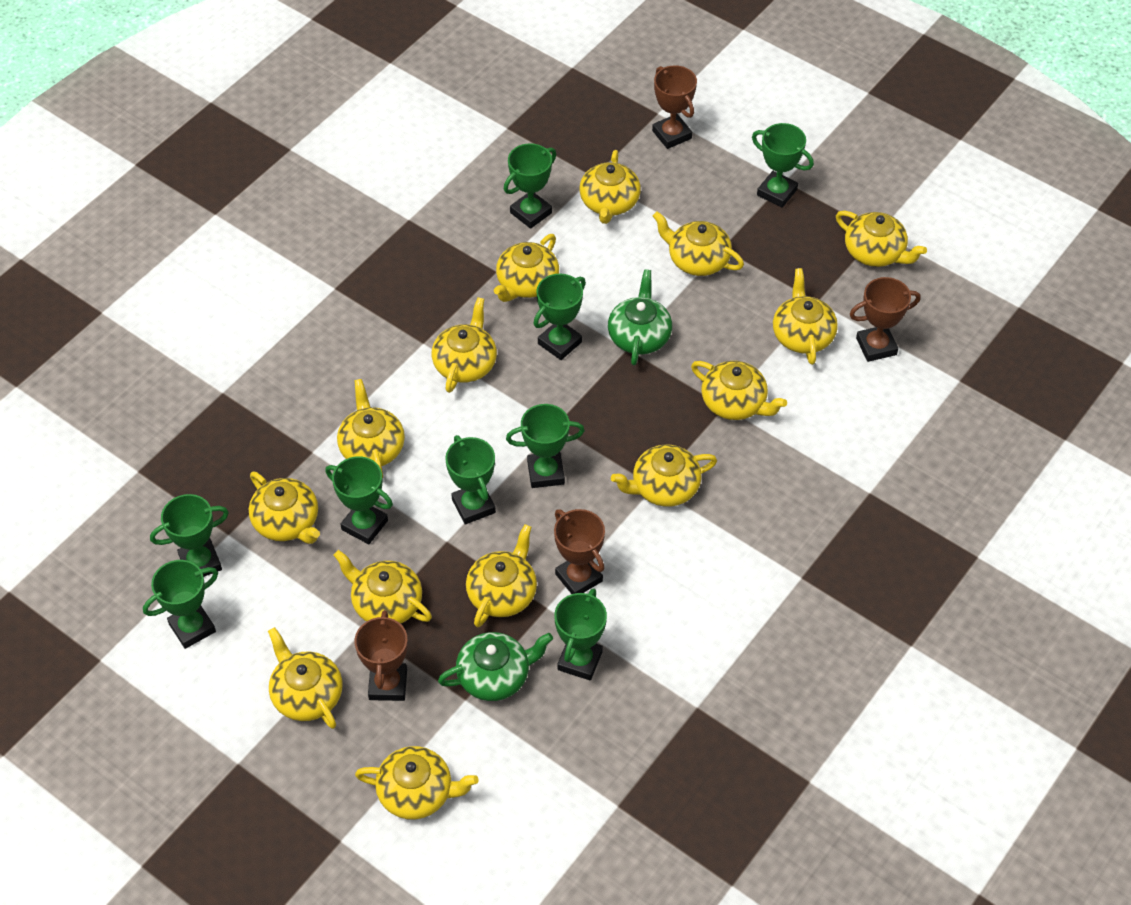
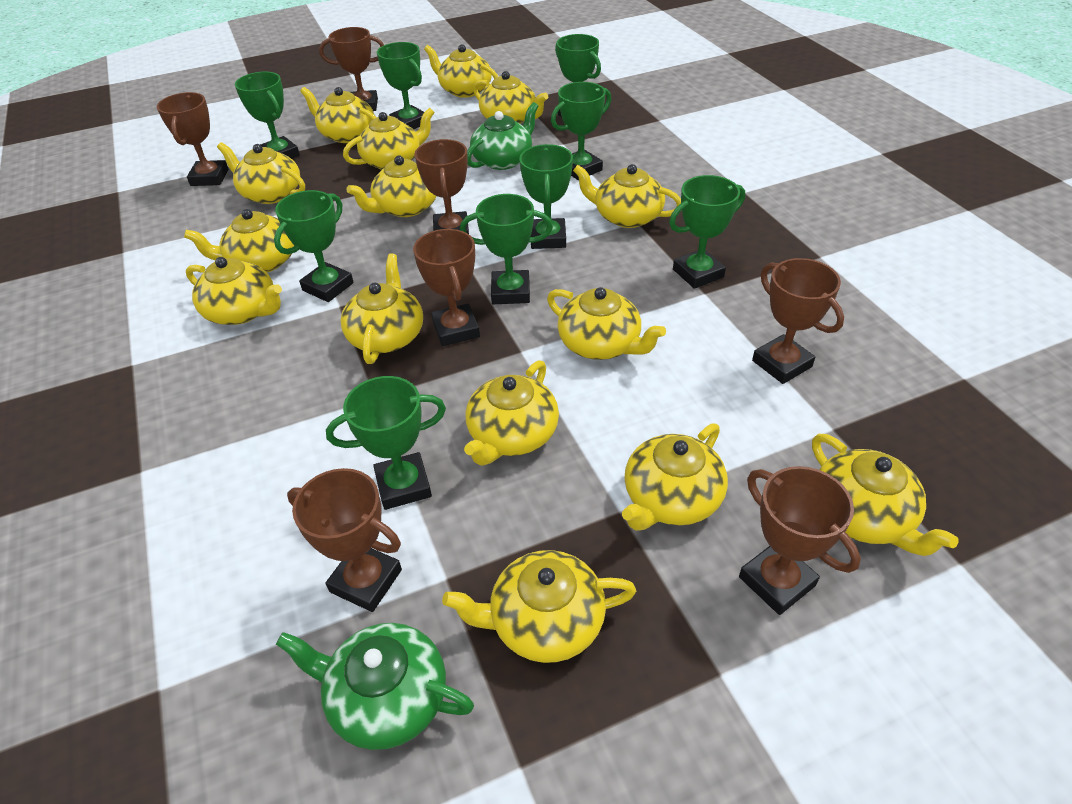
brown trophy: [354,610,408,701] [554,509,605,594] [652,65,697,149] [849,277,921,362] = 4 -> [157,92,229,186] [287,468,402,612] [319,27,384,111] [413,229,480,346] [414,139,469,234] [739,466,861,615] [752,258,844,384] = 7
yellow teapot: [249,471,320,544] [268,627,342,729] [333,550,432,624] [337,379,405,479] [355,746,479,820] [432,297,497,393] [466,524,537,627] [494,234,559,302] [580,150,641,224] [611,445,717,507] [653,211,744,276] [691,361,787,420] [773,268,838,365] [836,211,927,267] = 14 -> [184,209,295,273] [186,257,282,325] [217,142,305,204] [300,87,377,143] [340,253,423,364] [343,108,435,170] [346,156,437,217] [424,44,498,98] [442,550,636,663] [464,360,559,466] [473,71,548,124] [547,287,666,360] [573,164,681,228] [622,423,728,531] [812,434,959,556] = 15

